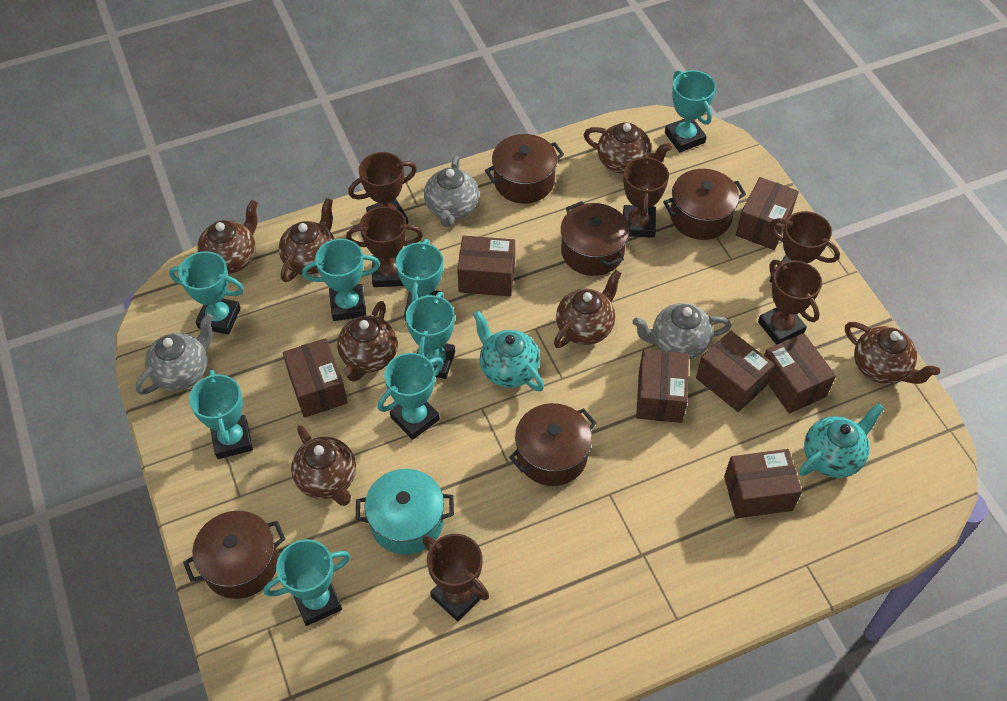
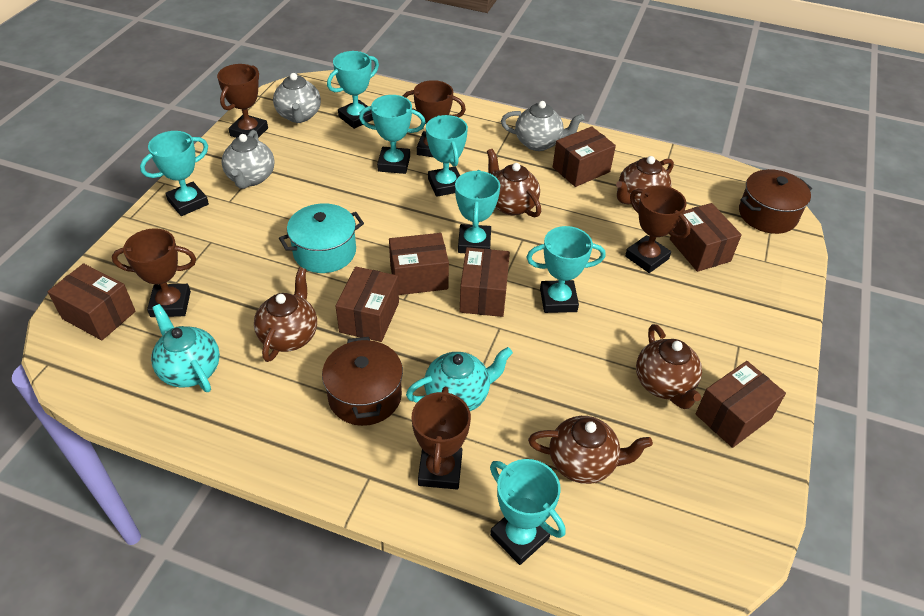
brown pot: [183,511,285,599] [485,134,564,203] [509,403,596,486] [561,201,629,276] [663,169,746,240] = 5 -> [322,337,403,426] [739,169,812,234] = 2
brown teapot: [197,200,258,274] [279,198,334,282] [291,425,356,506] [337,301,397,382] [554,270,622,348] [583,122,672,174] [845,322,940,384] = 7 -> [254,267,317,362] [487,149,541,218] [528,416,653,484] [616,156,674,207] [636,324,702,409] = 5
brown trophy: [346,206,423,287] [348,152,417,224] [423,534,489,621] [623,155,669,238] [758,260,822,345] [770,211,840,283] = 6 -> [112,228,196,317] [217,64,268,138] [403,80,466,157] [412,387,471,489] [625,185,691,273] = 5
turquoise trophy: [169,251,244,335] [189,370,253,459] [264,539,351,626] [302,239,380,321] [378,353,443,440] [396,239,443,321] [406,291,455,379] [665,70,716,152] = 8 -> [140,131,209,216] [327,51,379,129] [359,95,426,174] [426,115,468,197] [455,170,500,253] [490,459,565,565] [526,226,605,313] = 7

